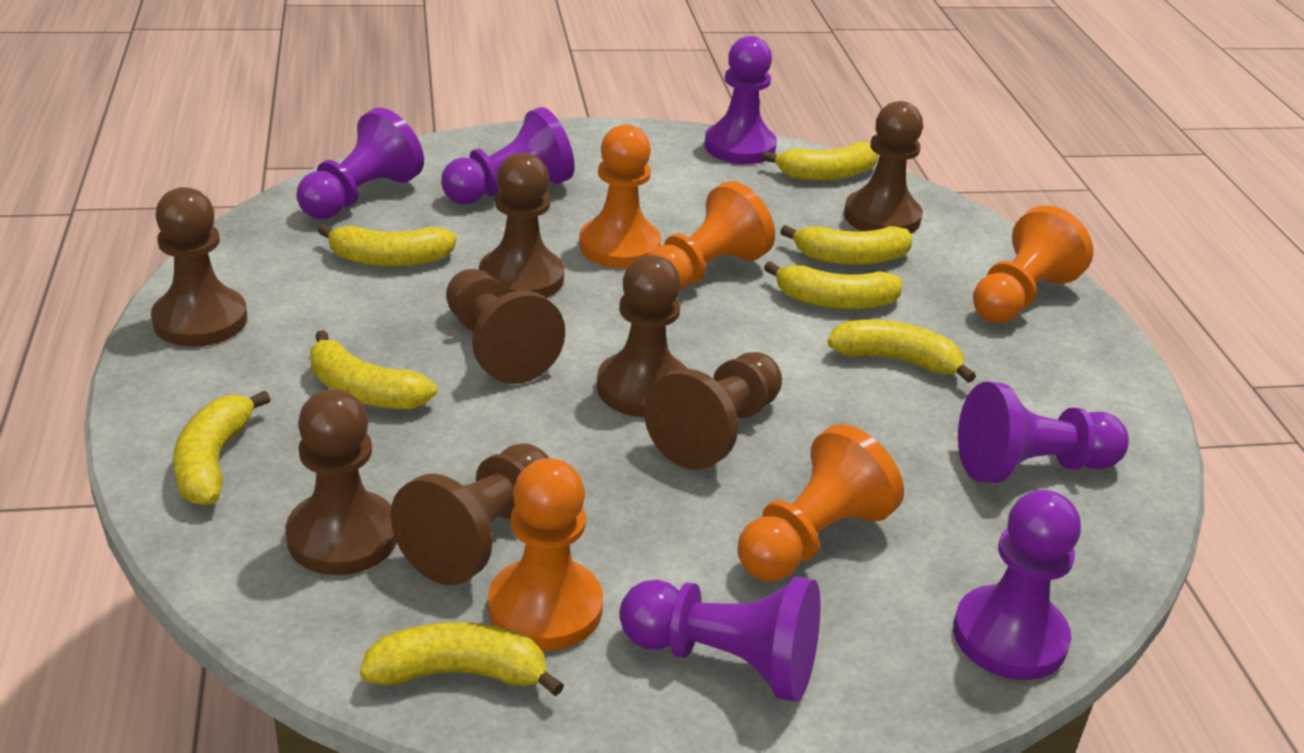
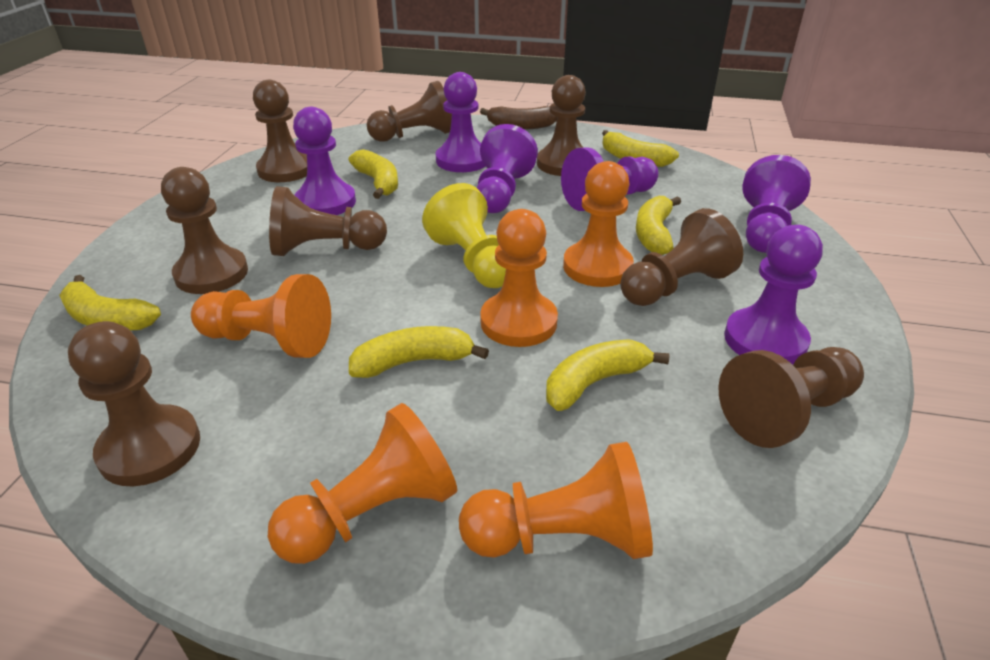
brown banana: none = 0 -> [480,106,557,129] = 1
yellow banana: [173,391,271,505] [310,330,437,409] [318,224,457,267] [360,622,564,697] [762,142,878,181] [764,261,903,310] [780,225,913,265] [827,320,976,383] = 8 -> [59,275,161,331] [349,149,398,199] [349,326,489,378] [546,340,669,411] [602,130,679,167] [636,196,681,255] = 6
yellow pawn: none = 0 -> [422,183,506,288] = 1

